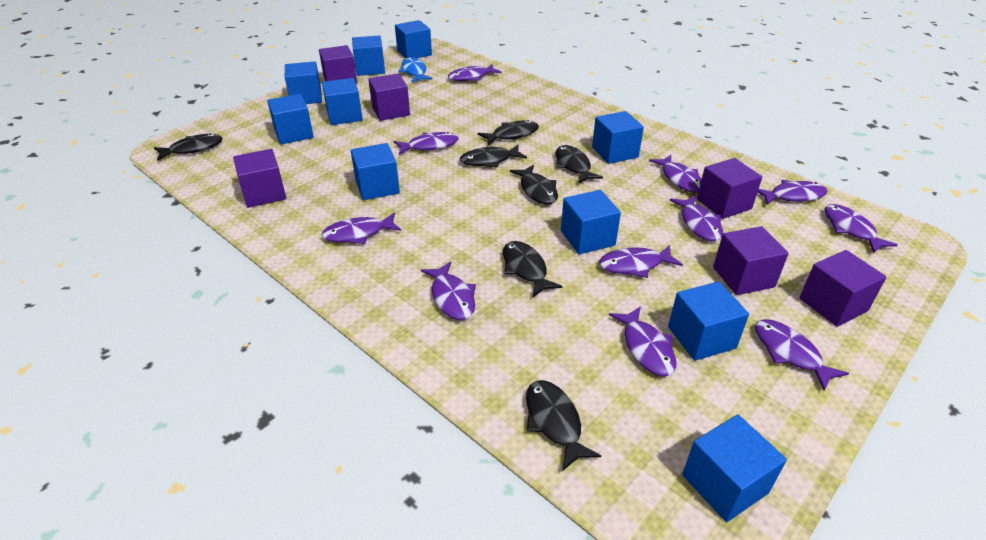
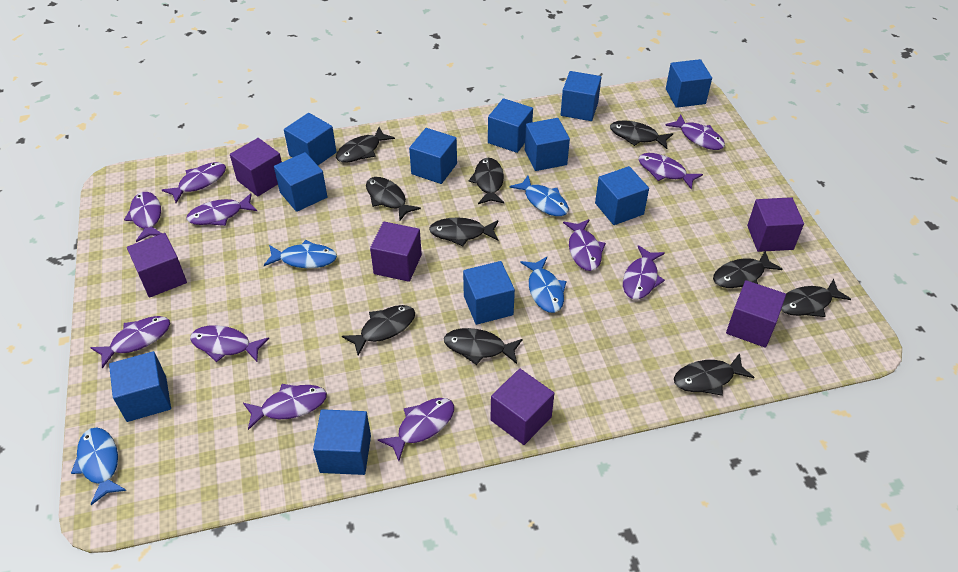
black fish: [154,133,223,161] [460,144,527,168] [478,120,539,145] [503,241,562,297] [510,165,558,205] [526,380,601,471] [555,145,603,184] = 7 -> [336,127,395,163] [342,305,415,356] [366,177,421,220] [429,217,498,246] [444,328,523,365] [469,158,504,204] [610,120,673,149] [674,353,754,396] [713,251,782,288] [781,279,851,317] = 10
blue cube: [267,94,314,144] [285,61,322,104] [322,78,363,125] [351,143,400,200] [352,35,385,76] [395,20,432,58] [561,190,621,255] [592,111,644,164] [668,281,749,361] [682,414,787,522] = 10 -> [109,351,171,422] [274,152,327,212] [284,113,337,165] [313,409,371,475] [409,128,457,184] [463,261,515,325] [488,98,533,153] [525,118,570,171] [561,71,601,121] [595,166,649,225] [666,59,712,108] = 11
blue fish: [399,57,432,82] = 1 -> [71,427,127,505] [264,240,337,268] [510,176,569,216] [520,257,567,313] = 4

